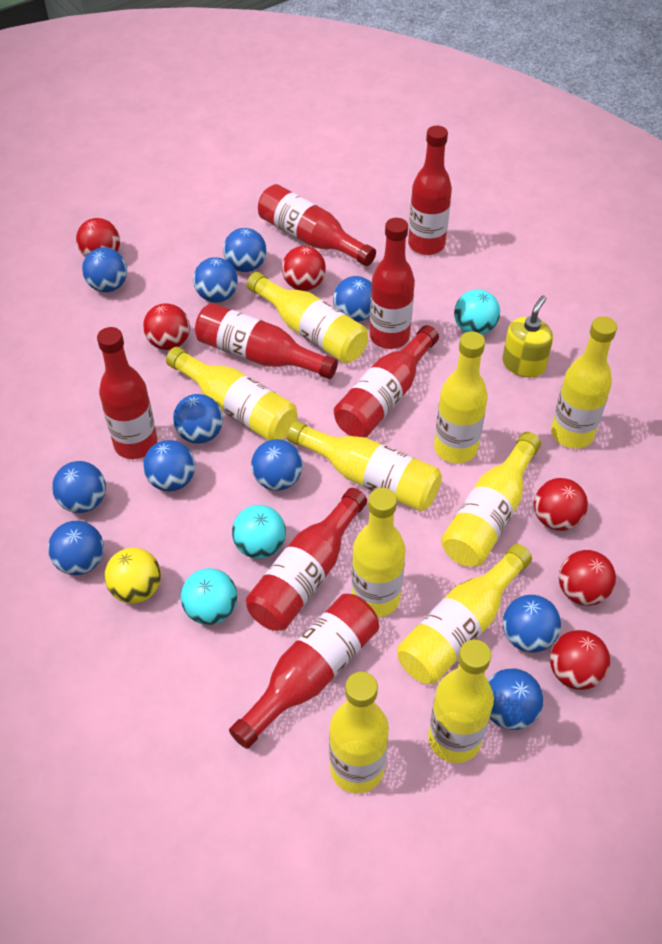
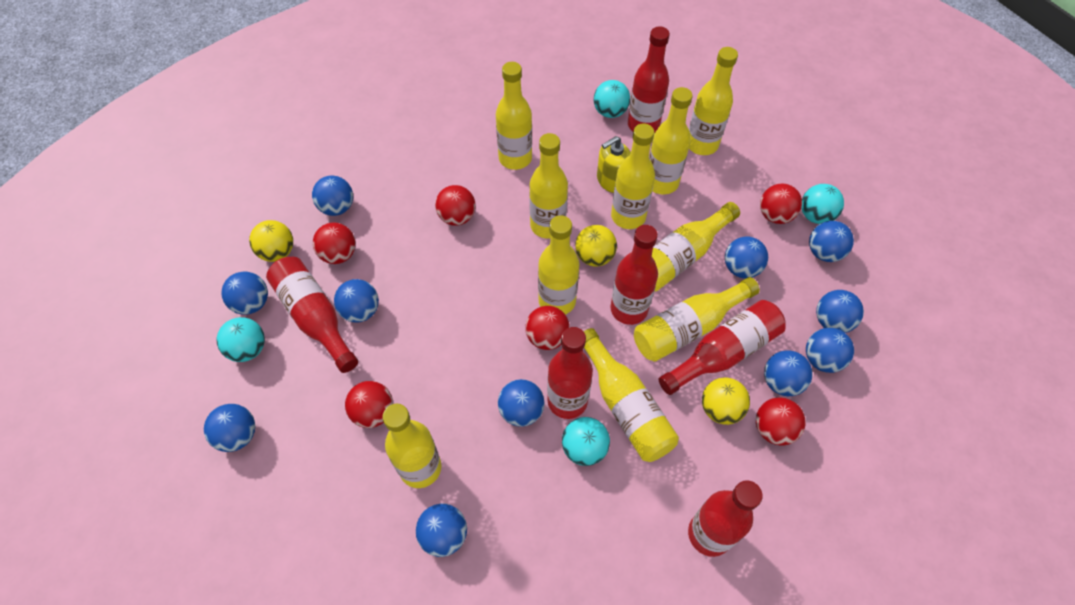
red bottle: [97,327,157,459] [195,303,338,379] [229,594,379,749] [246,488,367,631] [258,184,376,266] [334,325,439,437] [370,218,415,349] [408,126,452,255] = 8 -> [266,257,358,373] [547,327,593,419] [611,225,658,325] [628,26,670,133] [659,300,786,395] [688,480,763,557] = 6
turquoise ball: [181,568,237,625] [232,505,286,559] [454,289,500,335] = 3 -> [216,317,265,362] [562,417,610,466] [594,80,630,118] [801,184,844,224] = 4
yellow ball: [105,548,161,603] = 1 -> [249,220,293,262] [575,225,617,267] [702,377,750,425] = 3

